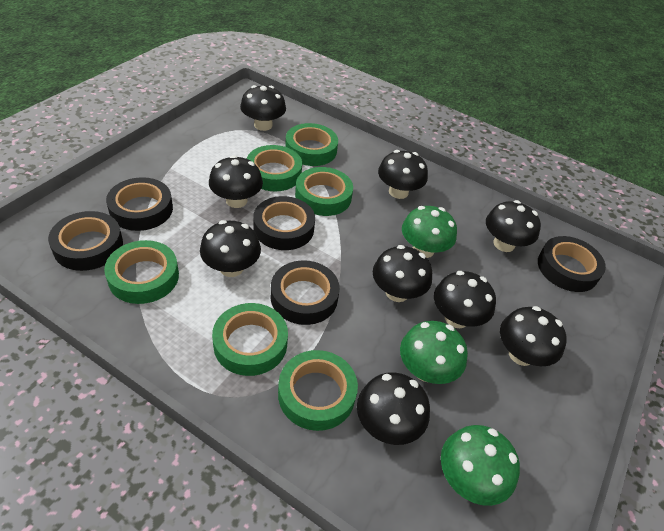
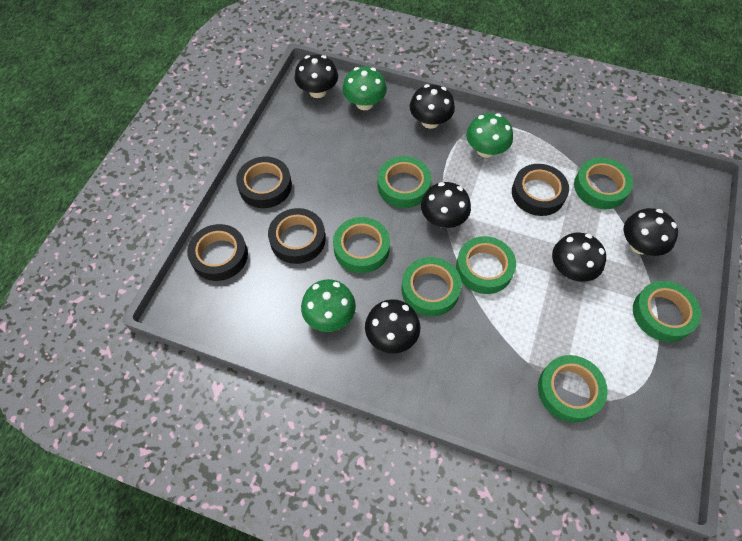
black mushroom: [200,220,261,277] [209,155,263,208] [240,85,286,131] [357,372,430,445] [373,245,432,302] [378,150,428,199] [434,271,496,328] [486,200,541,252] [500,306,567,366] = 9 -> [295,55,338,98] [365,299,420,353] [410,84,455,129] [421,182,471,228] [552,232,606,282] [624,208,678,256] = 6
black tape: [48,211,123,271] [106,177,173,231] [253,196,315,250] [271,260,340,325] [538,236,606,292] = 5 -> [187,224,248,281] [236,157,292,208] [268,208,326,264] [512,164,569,216] = 4
green tape: [104,240,179,304] [212,303,288,376] [247,145,302,191] [278,350,358,431] [285,123,338,166] [295,167,353,216] = 6 -> [333,217,390,273] [378,156,431,208] [401,257,462,316] [456,236,516,294] [538,355,608,422] [574,158,633,209] [633,281,701,342] = 7

